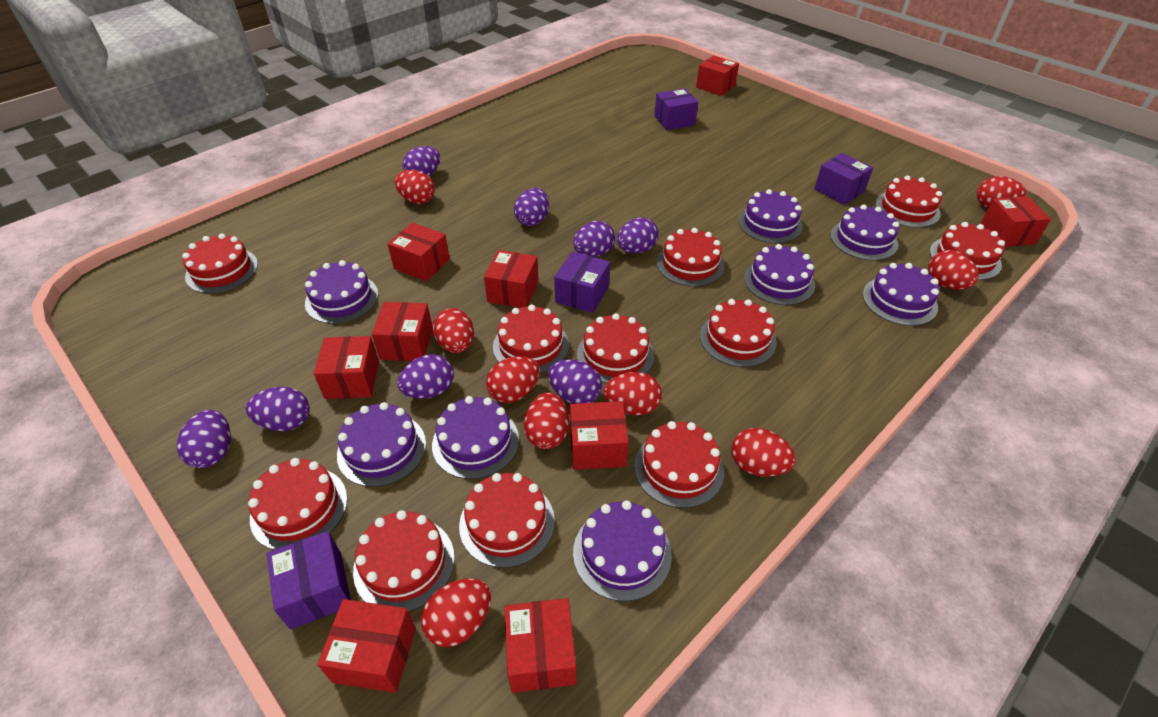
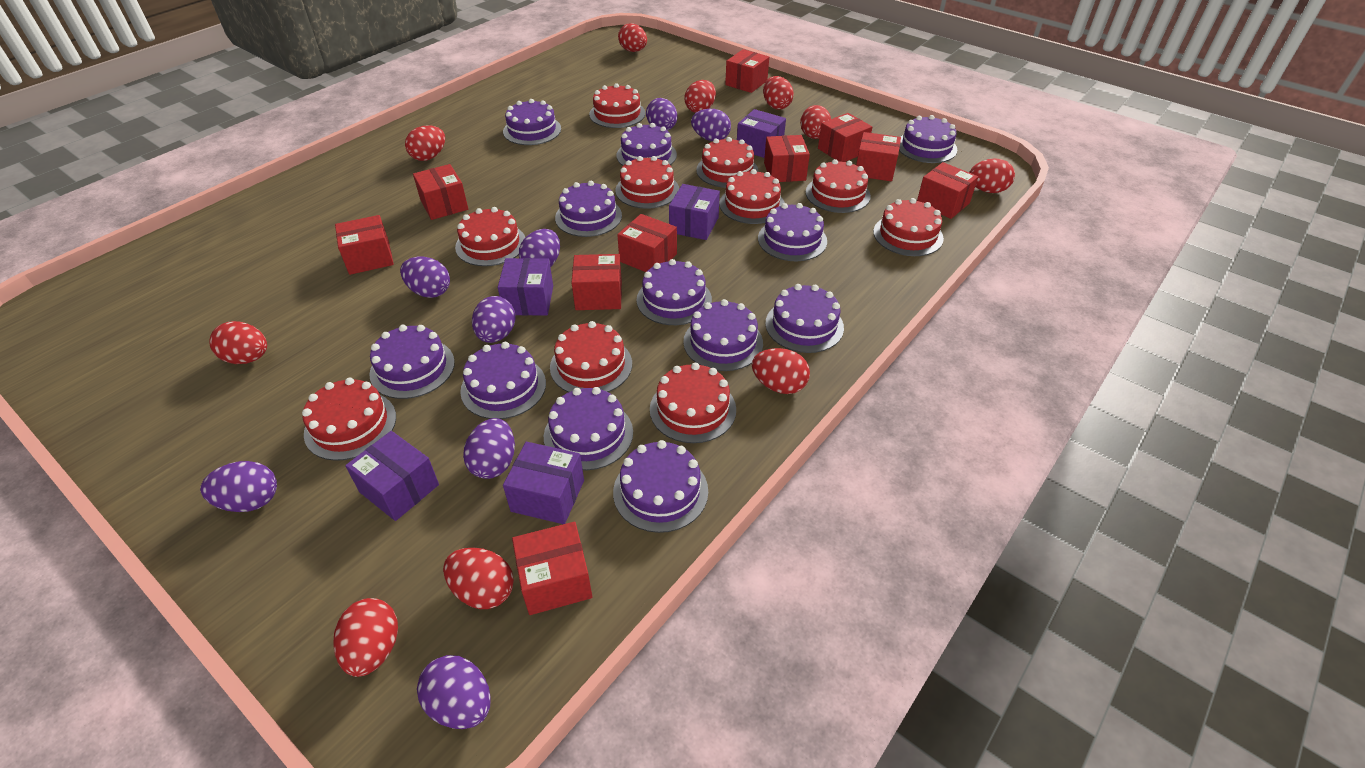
purple box: [267,531,351,630] [554,251,610,313] [654,88,698,130] [814,153,873,205] = 4 -> [345,431,439,521] [498,258,553,316] [503,442,584,524] [669,184,720,240] [737,109,786,158] = 5
purple cake: [305,260,378,324] [337,402,426,487] [432,396,519,479] [573,501,672,601] [738,189,803,243] [744,244,815,305] [831,204,899,260] [863,263,940,326] = 8 -> [369,325,455,399] [460,342,546,419] [503,99,561,145] [544,387,633,470] [555,181,622,237] [613,440,708,533] [617,123,677,166] [637,259,712,325] [683,299,763,371] [758,203,827,261] [765,284,844,353] [899,115,957,163] = 12
red box: [314,336,379,399] [317,599,416,693] [372,302,433,361] [388,223,450,281] [484,250,539,308] [504,598,576,693] [570,401,629,470] [696,55,739,96] [980,196,1051,247] = 9 -> [335,215,394,275] [413,164,468,220] [512,522,592,615] [571,254,622,310] [617,214,677,272] [725,49,769,93] [764,135,810,182] [818,113,872,162] [856,132,901,181] [917,162,978,219] = 10
red cake: [182,233,258,293] [248,458,347,550] [353,510,455,612] [459,473,555,568] [493,305,569,373] [577,313,654,383] [634,421,724,508] [657,228,725,287] [700,299,777,367] [875,175,942,228] [930,222,1005,280] = 11 -> [302,378,396,461] [455,207,525,266] [550,321,632,392] [589,83,645,128] [615,156,679,209] [650,363,736,443] [696,137,758,188] [719,169,785,224] [806,159,871,213] [873,198,944,256] = 10
red egg: [394,170,435,204] [421,578,491,647] [433,308,474,353] [486,356,540,403] [524,392,569,449] [604,372,662,416] [731,428,796,477] [928,250,979,290] [977,176,1027,208] = 9 -> [209,321,267,364] [334,598,398,677] [405,125,445,161] [443,548,514,609] [618,23,647,52] [685,80,716,113] [752,348,810,394] [763,76,794,110] [800,105,831,139] [969,158,1015,193] = 10

